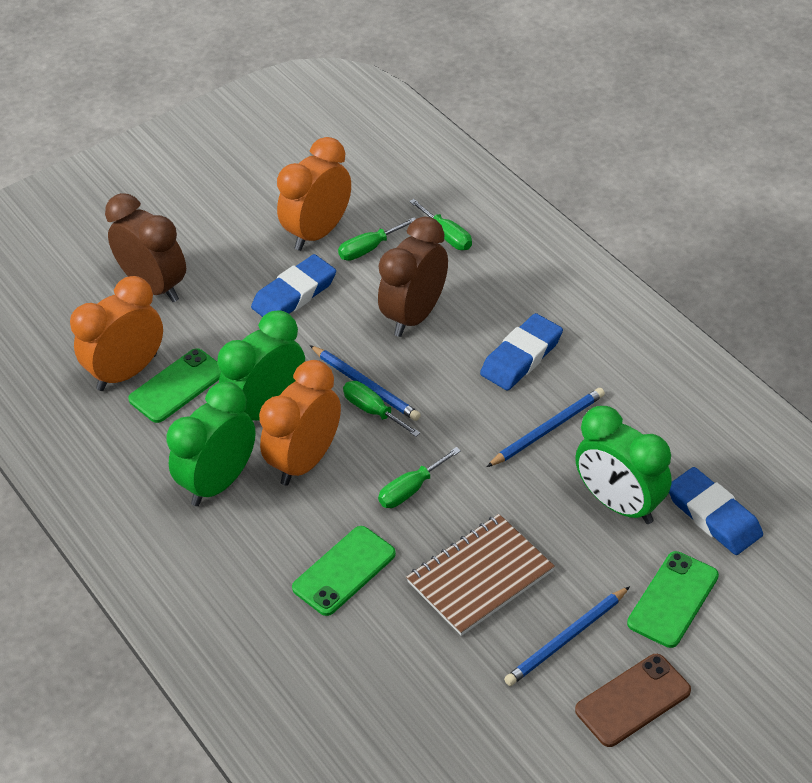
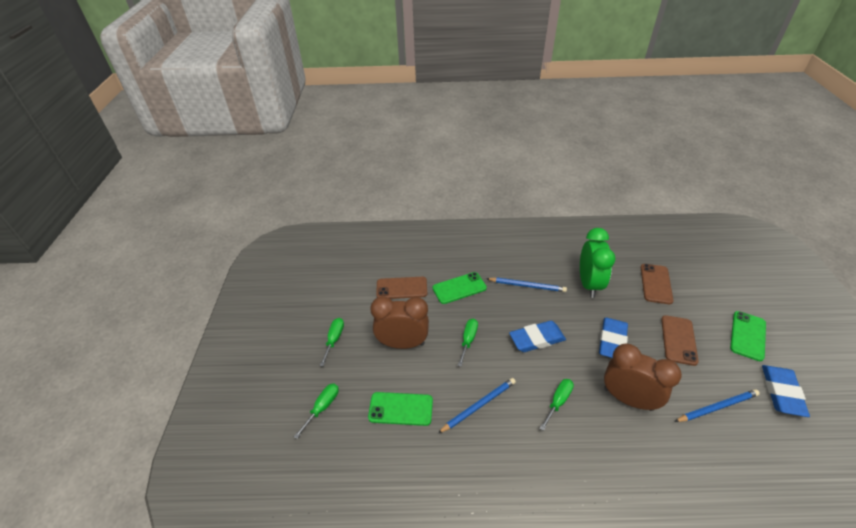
brown notebook: [406,514,555,636] = 1 -> none = 0
brown phone: [575,654,691,747] = 1 -> [376,277,427,299] [641,264,673,304] [661,315,699,366] = 3
green clock: [167,382,256,506] [217,310,305,421] [575,406,672,524] = 3 -> [580,228,615,298] = 1
orange clock: [70,276,163,391] [259,360,341,486] [277,137,351,251] = 3 -> none = 0

